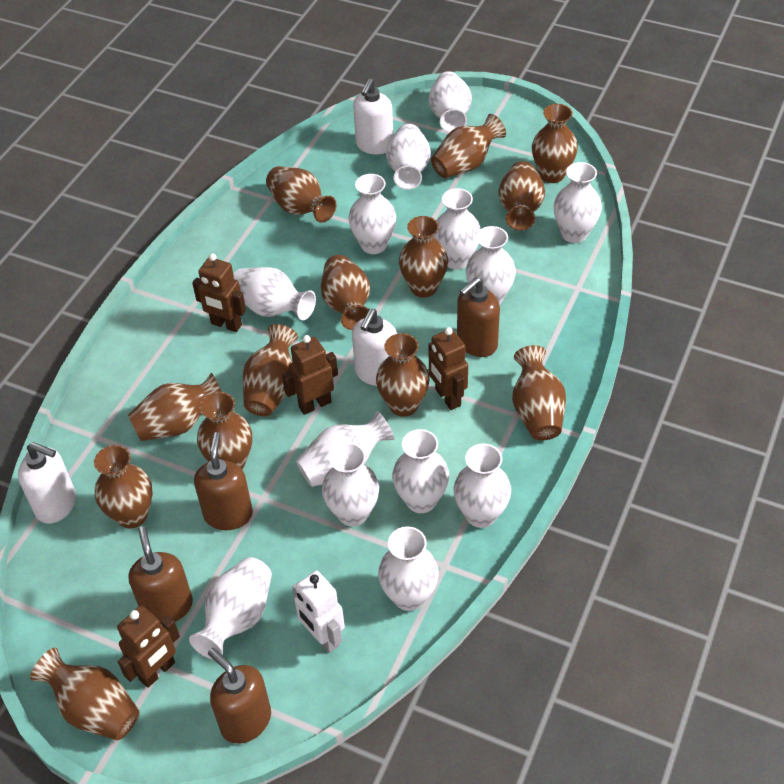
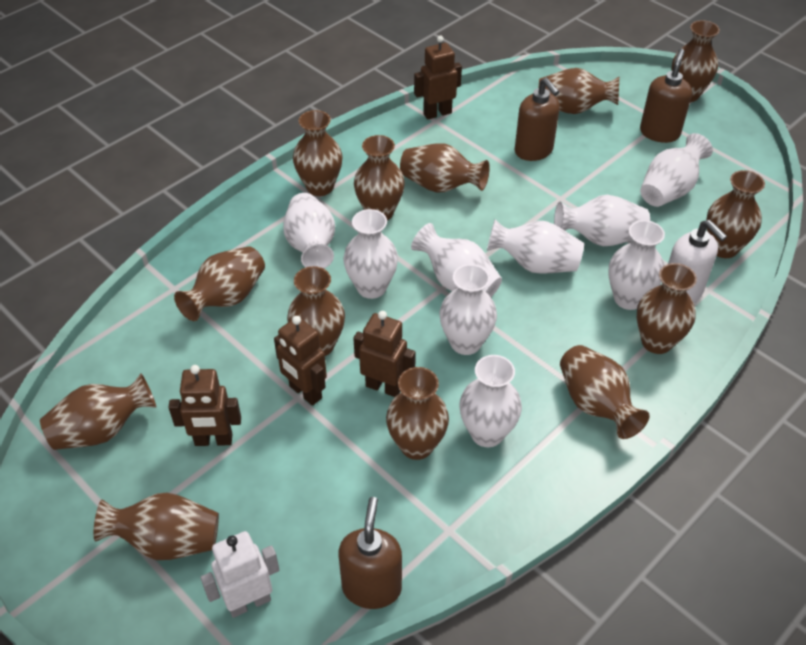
brown soap dispenser: [129,526,193,625] [194,432,253,530] [208,648,271,744] [457,277,500,357] = 4 -> [338,497,402,609] [515,78,560,161] [640,49,692,143] = 3
white soap dispenser: [18,442,76,524] [352,309,397,386] [353,78,393,154] = 3 -> [662,220,727,303] = 1
white vase: [189,557,272,660] [233,267,316,320] [296,411,394,487] [322,442,379,526] [348,174,396,254] [378,526,439,611] [386,124,431,190] [392,429,449,513] [429,71,472,133] [433,188,481,270] [453,443,511,528] [466,226,516,305] [554,162,602,243] = 13 -> [283,193,335,269] [343,209,398,299] [411,223,502,297] [440,264,497,355] [459,355,522,447] [487,219,584,274] [554,195,650,246] [609,220,665,310] [640,133,713,207] = 9

